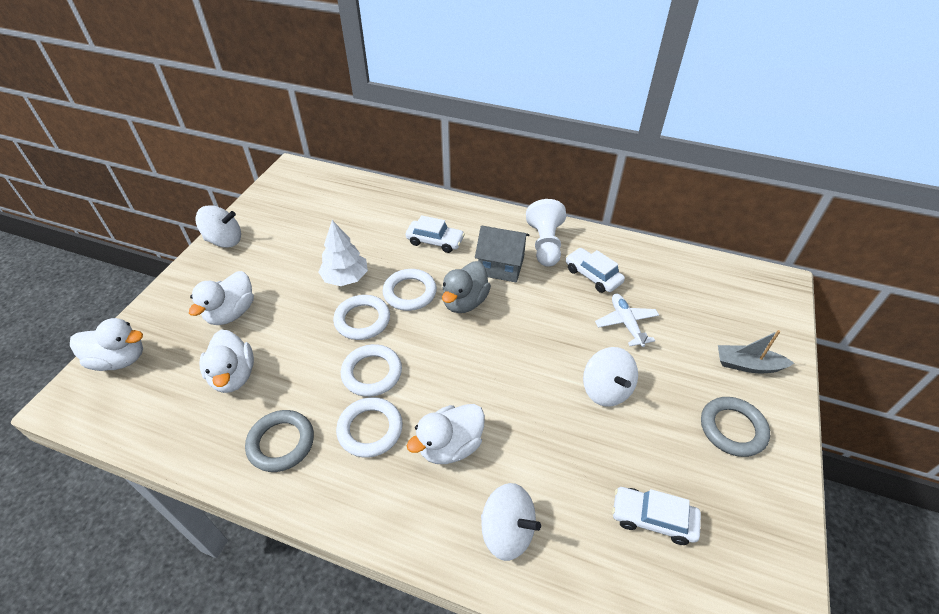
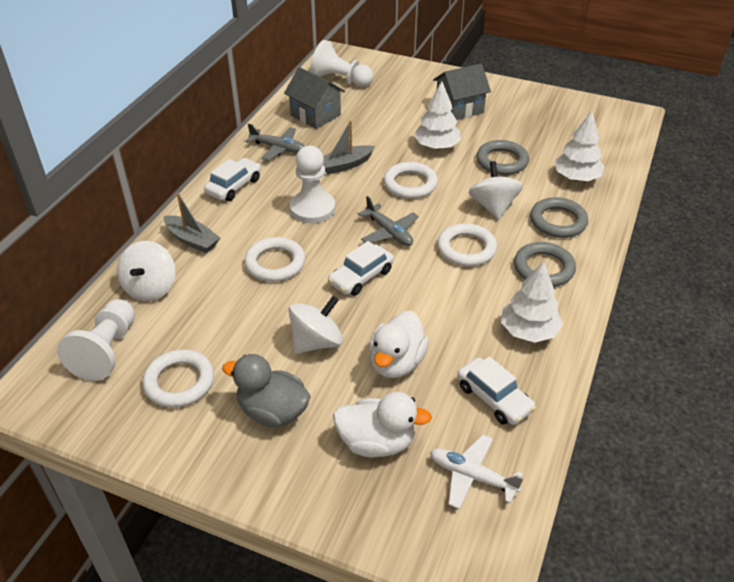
grey boat: [718,330,794,373] = 1 -> [164,193,220,253] [323,121,375,174] = 2
grey house: [475,226,529,283] = 1 -> [284,67,345,129] [433,63,491,120] = 2
grey plane: none = 0 -> [246,124,304,161] [358,196,419,246] = 2
grey ring: [245,410,314,472] [701,397,770,457] = 2 -> [476,140,529,175] [514,242,576,287] [530,197,588,238] = 3
white duck: [70,318,143,371] [189,271,254,325] [199,330,254,393] [407,404,485,464] = 4 -> [333,392,432,457] [369,310,429,378] = 2
white pawn: [526,199,566,267] = 1 -> [57,299,135,381] [290,146,335,223] [310,40,373,87] = 3
white tree: [318,220,368,286] = 1 -> [414,81,461,150] [501,261,563,343] [554,111,605,181] = 3

